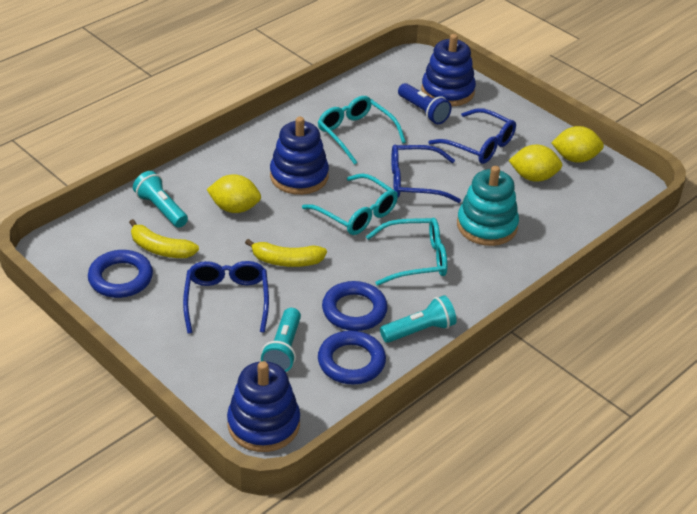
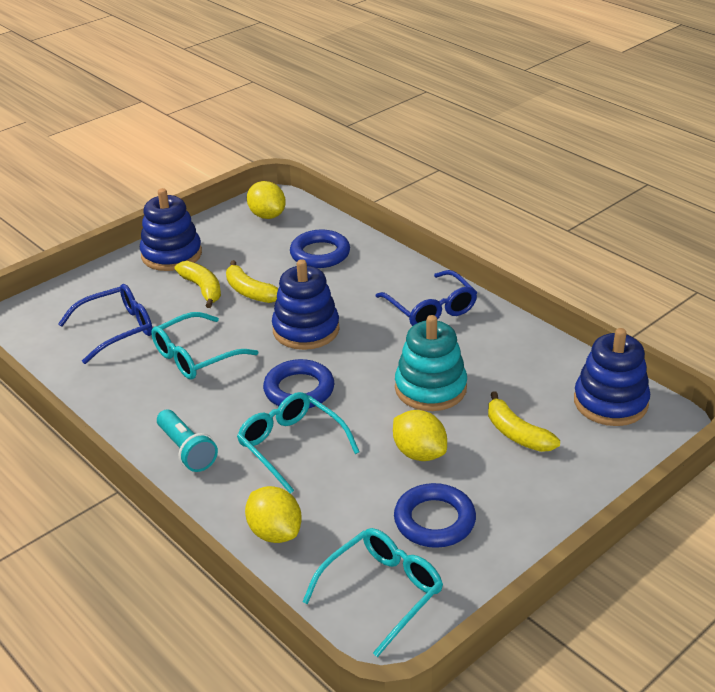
blue flashlight: [398,83,452,124] = 1 -> none = 0
blue glasses: [183,261,269,334] [391,145,461,203] [428,108,516,164] = 3 -> [58,284,153,364] [376,270,478,326] = 2
turquoise flashlight: [133,171,188,228] [261,308,301,372] [380,295,456,343] = 3 -> [157,410,218,472] = 1
yellow banana: [129,219,199,258] [245,239,327,267] = 2 -> [175,261,221,308] [226,260,278,303] [488,392,560,452] = 3

